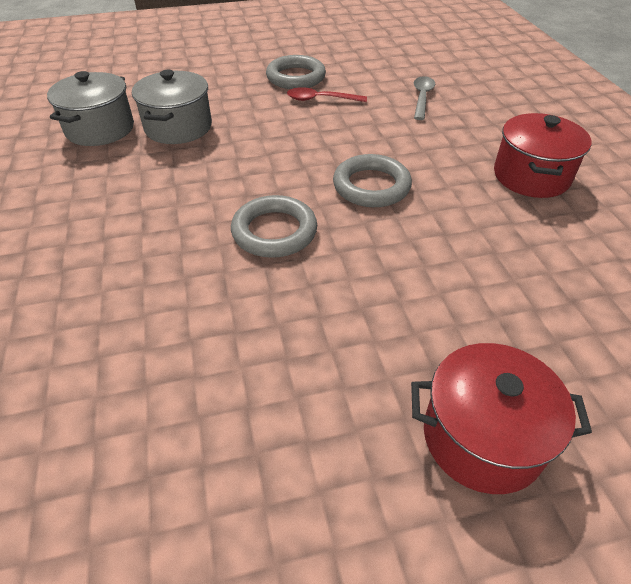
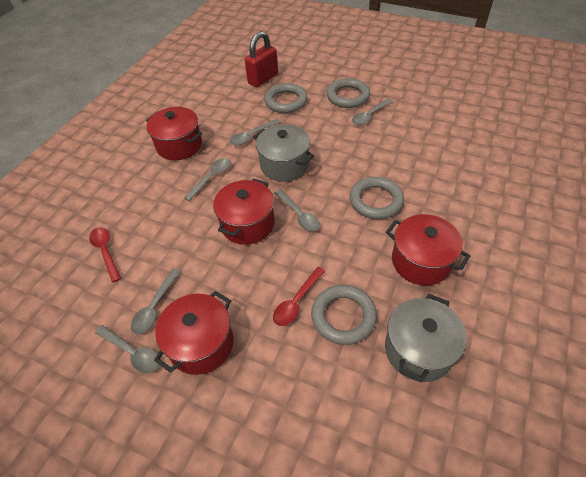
grey ring: [231,195,317,258] [266,55,326,89] [333,154,412,207] = 3 -> [264,83,308,113] [311,285,377,345] [327,78,370,108] [350,177,404,219] = 4
grey spoon: [414,76,435,120] = 1 -> [95,325,159,373] [131,269,181,334] [184,158,231,201] [230,119,280,145] [274,189,320,231] [352,98,393,125] = 6
red padlock: none = 0 -> [245,31,278,87] = 1
red pot: [411,343,592,494] [494,113,592,198] = 2 -> [146,107,202,160] [154,291,233,375] [213,179,275,245] [386,214,470,286] = 4
red spoon: [287,87,367,102] = 1 -> [89,227,121,282] [273,267,325,326] = 2

